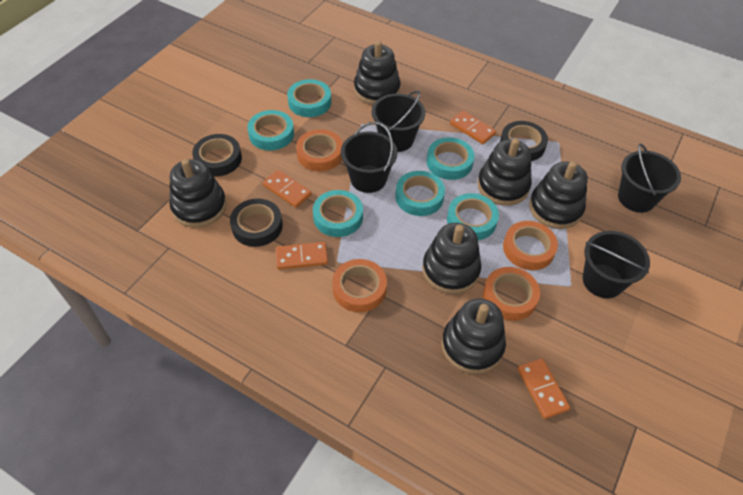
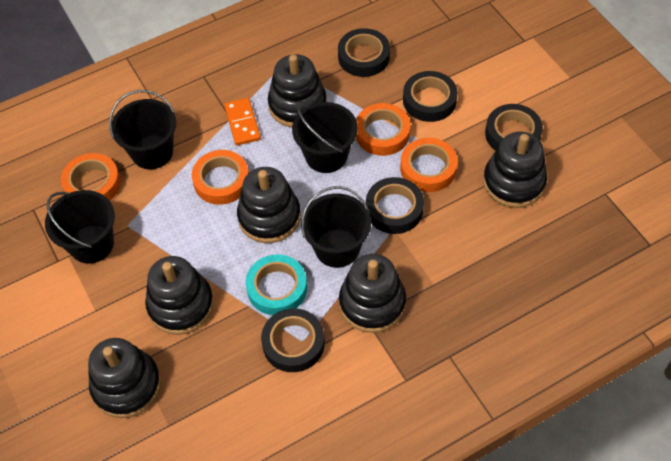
black tape: [192,134,242,177] [230,199,283,247] [500,121,548,161] = 3 -> [261,308,325,372] [338,28,390,77] [366,177,424,234] [403,71,458,122] [485,104,543,151] = 5
orange domino: [263,170,312,208] [276,242,328,270] [450,111,496,144] [518,358,570,419] = 4 -> [224,98,261,145] = 1
turquoise tape: [247,110,294,151] [287,79,331,117] [313,190,363,237] [395,171,445,216] [427,137,475,180] [447,193,499,240] = 6 -> [246,255,307,315] = 1

